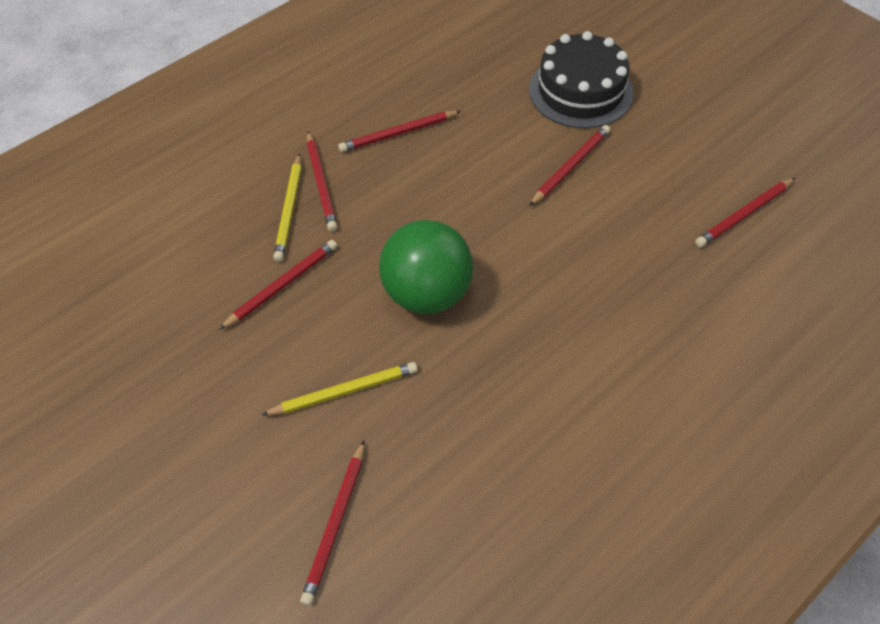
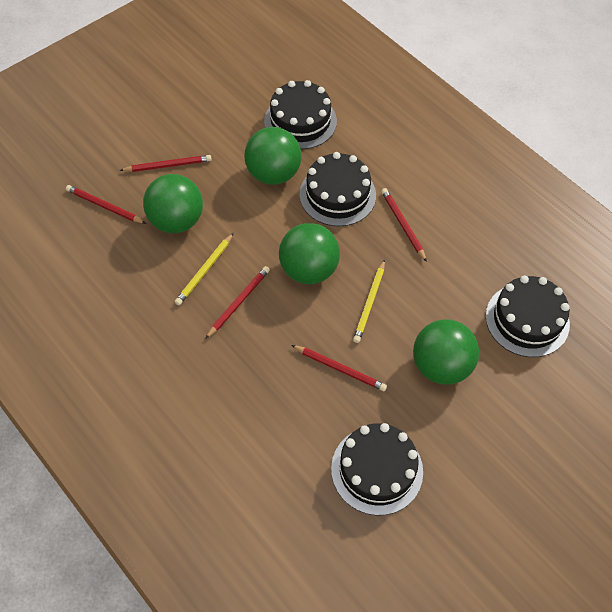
black cake: [529,31,633,129] = 1 -> [264,80,337,149] [299,152,376,226] [331,423,423,515] [486,276,570,357] = 4
green ball: [379,220,473,314] = 1 -> [143,174,203,233] [244,127,301,185] [279,223,340,284] [413,319,479,385] = 4
red pencil: [219,240,337,330] [300,440,365,605] [307,131,337,232] [338,111,461,152] [529,125,610,206] [695,178,795,247] = 6 -> [66,185,146,224] [119,155,212,172] [205,266,270,339] [292,345,387,391] [381,188,427,262] = 5

